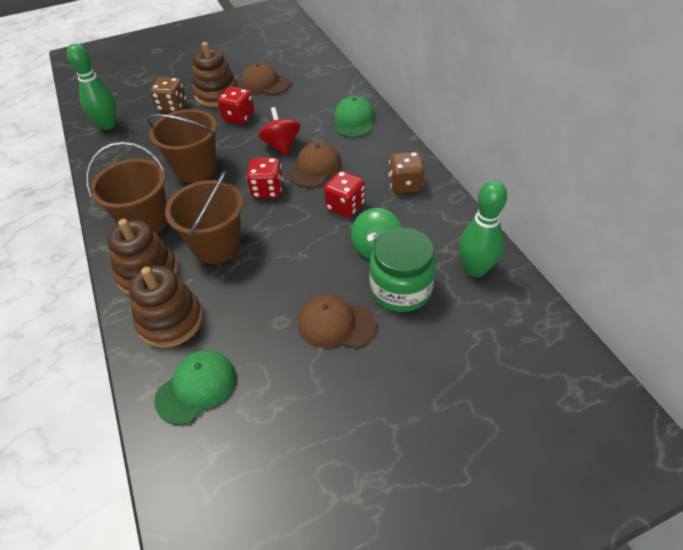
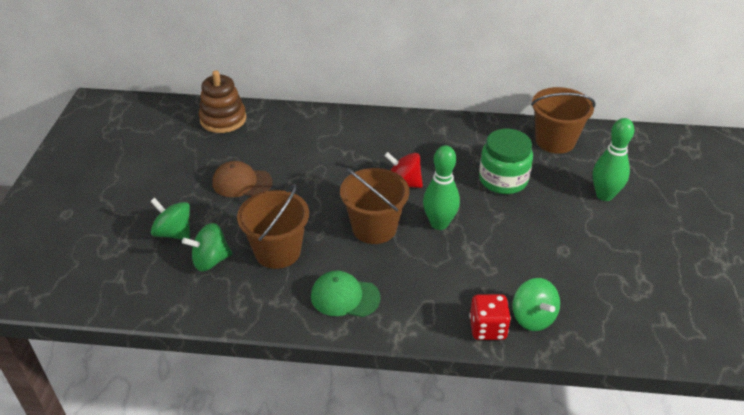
brown cap: [242,63,290,95] [289,142,341,188] [298,295,376,348] = 3 -> [212,161,273,197] = 1
brown dice: [150,77,186,112] [389,152,424,194] = 2 -> none = 0
brown stacking toy: [107,219,178,296] [129,266,203,348] [192,42,238,107] = 3 -> [199,70,246,133] = 1
green cap: [154,350,236,425] [334,96,375,137] = 2 -> [311,271,381,317] = 1
green spinning top: [351,208,402,259] = 1 -> [150,198,190,240] [182,223,232,271] [512,278,560,331] = 3
red dice: [218,87,254,124] [246,158,283,198] [324,171,365,218] = 3 -> [469,294,511,340] = 1

